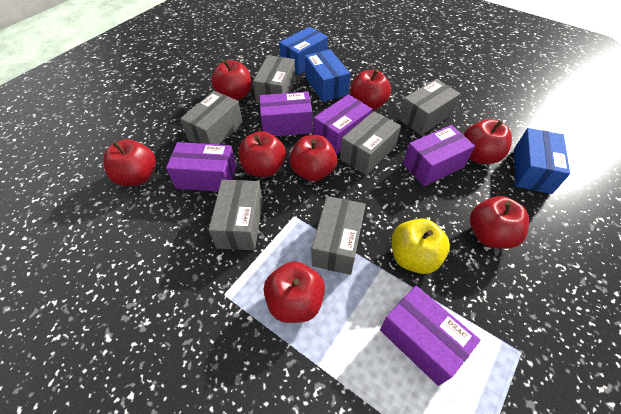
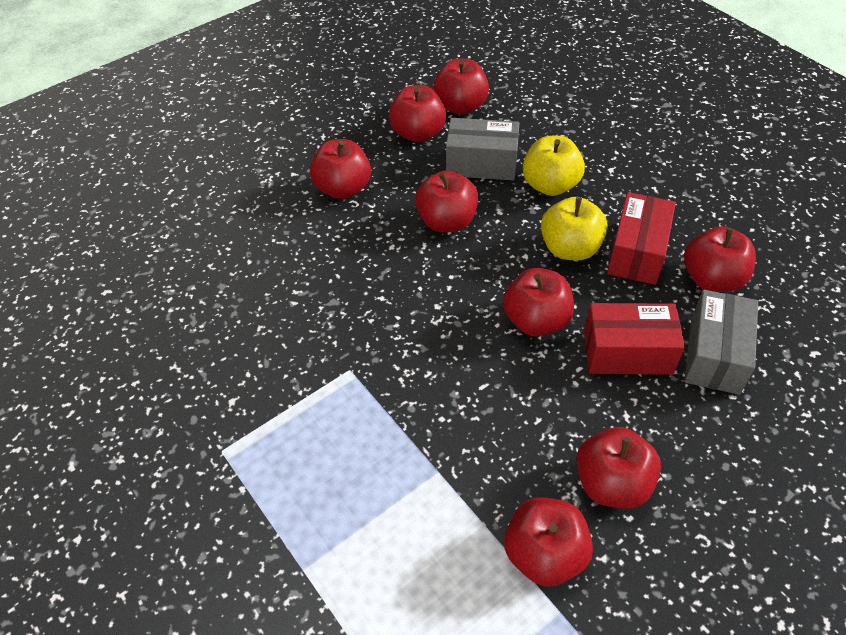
blue box: [279,27,328,75] [305,49,350,102] [514,128,570,194] = 3 -> none = 0
grey box: [180,91,243,145] [209,180,263,250] [253,55,296,104] [311,196,366,275] [340,111,401,175] [399,79,460,135] = 6 -> [446,118,519,181] [685,290,758,395] = 2
purple box: [166,142,237,192] [259,92,312,137] [314,94,372,155] [380,286,480,386] [403,125,475,186] = 5 -> none = 0
red box: none = 0 -> [584,303,685,375] [607,192,676,285] = 2
yellow apple: [392,218,450,274] = 1 -> [523,136,585,196] [541,197,608,261] = 2

